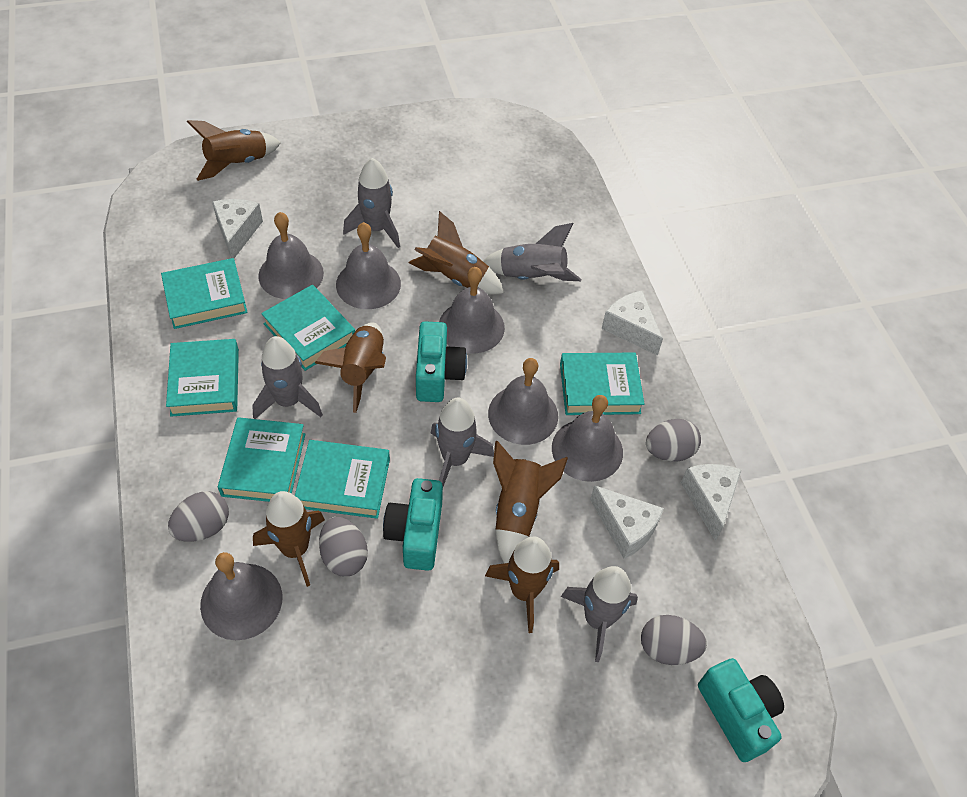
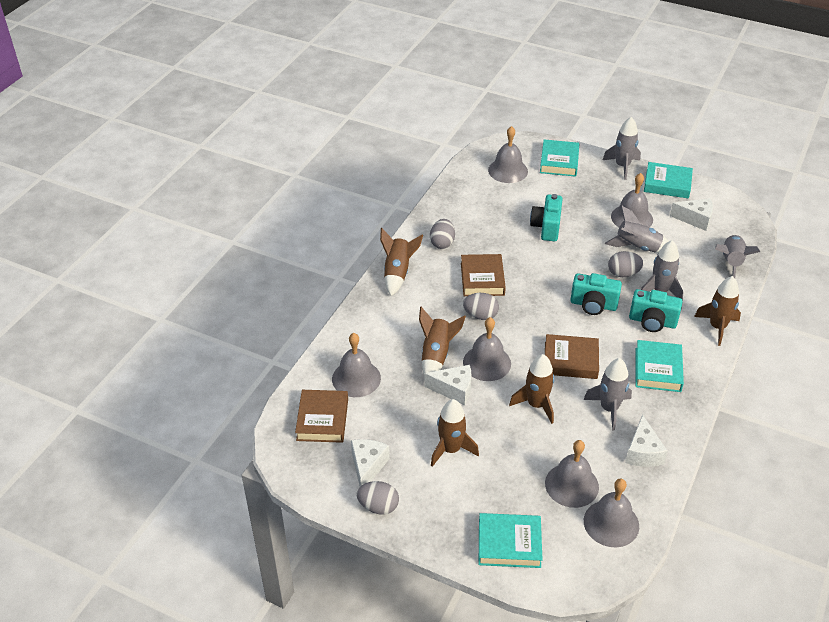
brown book: none = 0 -> [295,390,348,443] [461,254,506,296] [545,334,599,379] = 3
brown rocket: [187,120,281,181] [253,491,325,587] [315,322,386,413] [409,211,504,294] [485,536,559,633] [493,441,568,563] = 6 -> [380,228,423,296] [419,307,466,374] [431,399,479,467] [509,354,554,424] [694,276,741,346] = 5
turquoise book: [161,258,248,329] [166,339,239,417] [218,417,305,502] [261,285,355,371] [295,440,390,519] [560,353,644,415] = 6 -> [479,513,543,568] [540,139,579,177] [636,340,684,392] [644,162,693,199] = 4

